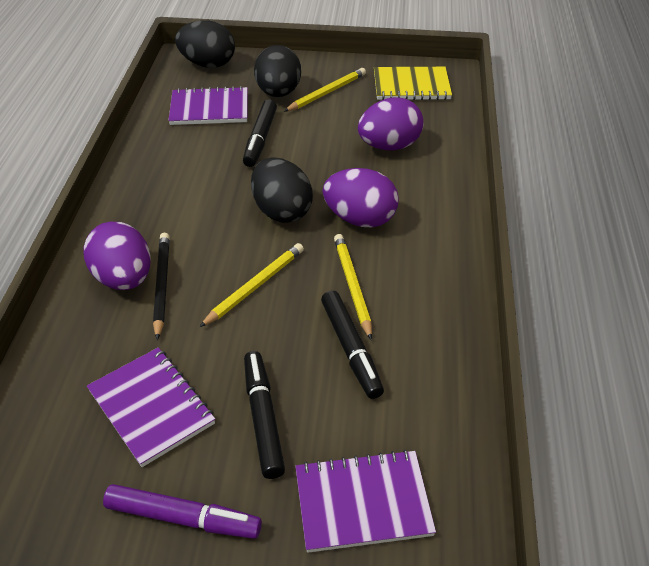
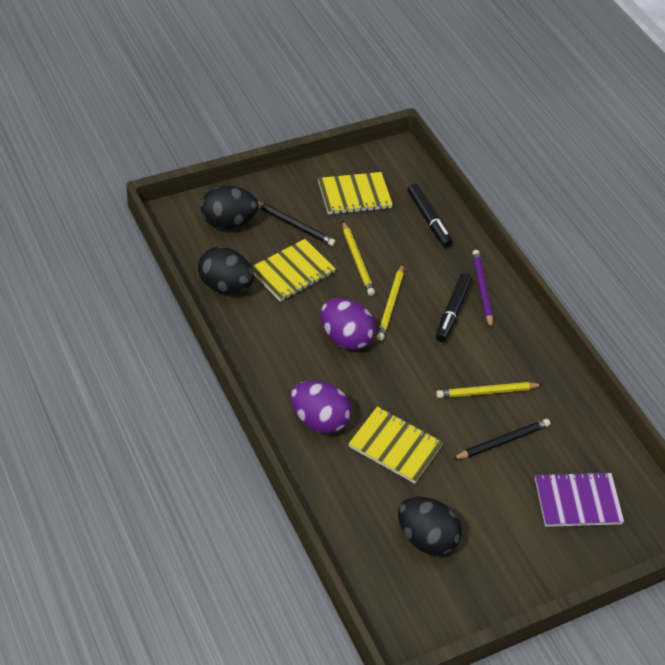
black marker: [243,99,277,167] [244,351,285,479] [321,290,384,399] = 3 -> [407,184,453,247] [436,273,472,342] = 2
black pencil: [153,233,170,340] = 1 -> [258,202,336,246] [453,419,550,459] = 2
purple egg: [83,222,151,290] [323,168,399,227] [358,97,424,151] = 3 -> [290,380,352,434] [320,298,376,350] = 2
purple marker: [103,484,262,539] = 1 -> none = 0
purple notebook: [87,347,215,467] [168,86,248,125] [295,450,436,553] = 3 -> [535,472,624,527] = 1
purple pencil: none = 0 -> [472,250,493,329] = 1
yellow notebook: [374,67,452,100] = 1 -> [251,239,336,302] [318,172,393,215] [348,406,443,484] = 3

